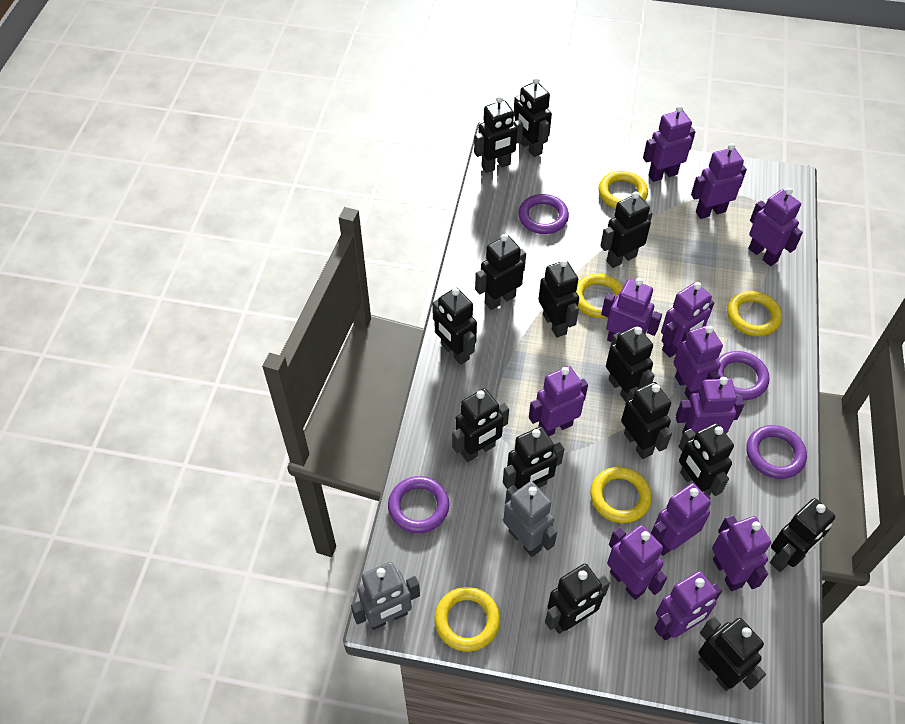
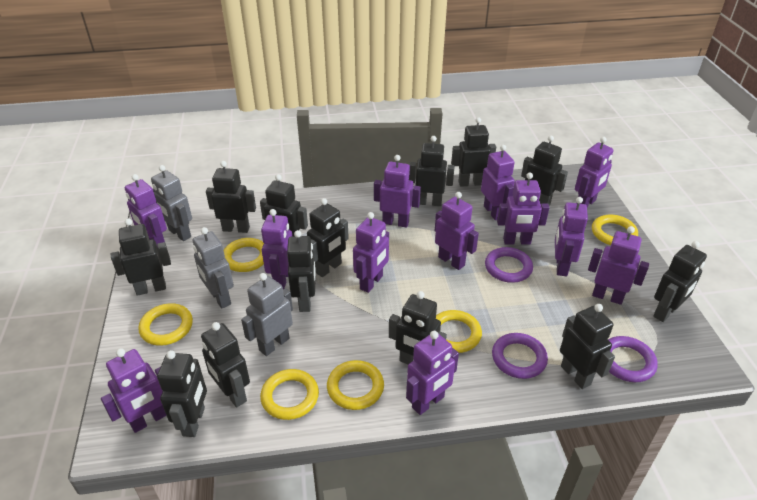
black robot: [432,288,477,365] [452,388,509,462] [474,96,523,173] [475,234,526,310] [503,426,564,490] [514,77,552,157] [538,259,579,338] [545,564,610,634] [600,192,653,268] [606,326,655,402] [621,382,672,459] [678,423,734,496] [699,617,766,691] [770,498,835,572] = 14 -> [111,218,171,296] [157,350,207,437] [201,322,250,408] [206,161,256,233] [260,174,308,236] [287,230,316,312] [307,198,349,277] [389,291,447,365] [409,136,455,206] [451,117,496,187] [521,136,568,206] [560,304,615,389] [653,241,707,322] = 13
grey robot: [351,562,420,630] [503,481,557,557] = 2 -> [151,165,192,241] [192,227,234,308] [241,273,293,356] = 3
purple ring: [388,476,449,533] [518,194,569,234] [718,351,770,400] [746,425,807,479] = 4 -> [485,247,533,283] [492,333,548,379] [608,336,658,382] = 3
yellow ring: [434,587,500,652] [576,274,623,318] [590,467,652,523] [598,171,648,208] [727,291,782,336] = 5 -> [138,303,193,346] [224,238,264,272] [260,369,319,420] [327,360,384,410] [435,310,482,353] [592,214,638,245] = 6

